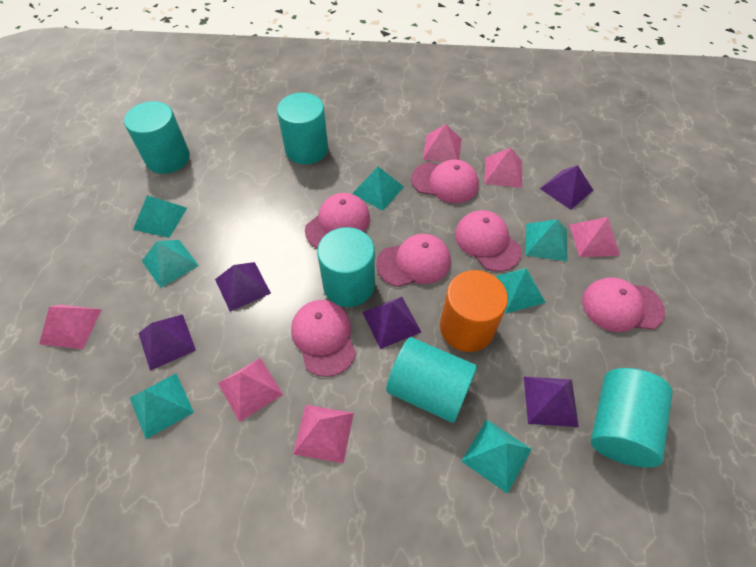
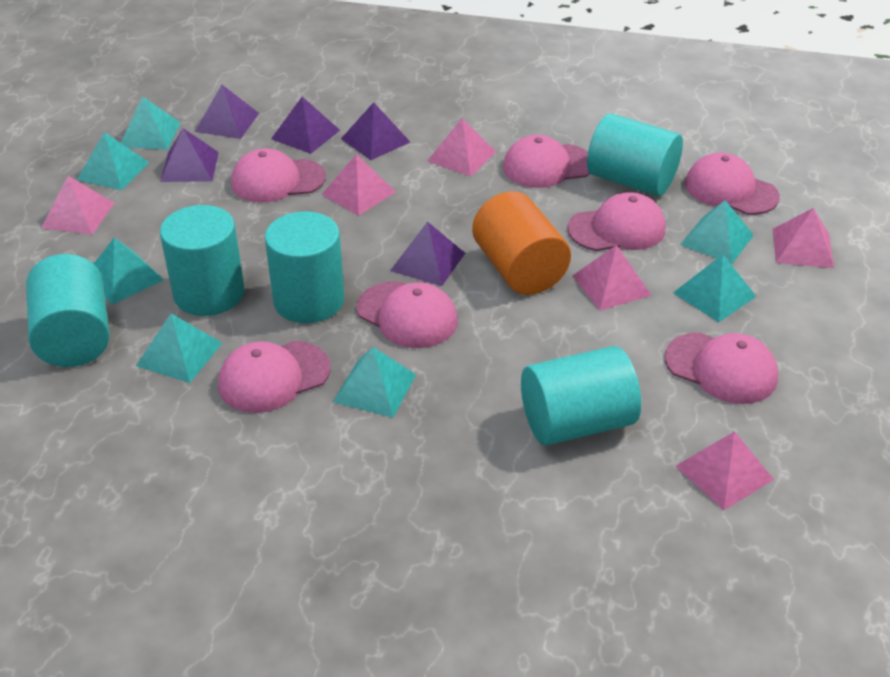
pink cap: [291,300,356,377] [305,193,370,248] [376,234,451,287] [411,159,479,203] [455,210,522,272] [582,277,665,332] = 6 -> [218,341,331,413] [231,148,326,202] [357,281,458,348] [503,135,590,188] [567,192,666,251] [665,332,778,404] [685,153,780,215] = 7

